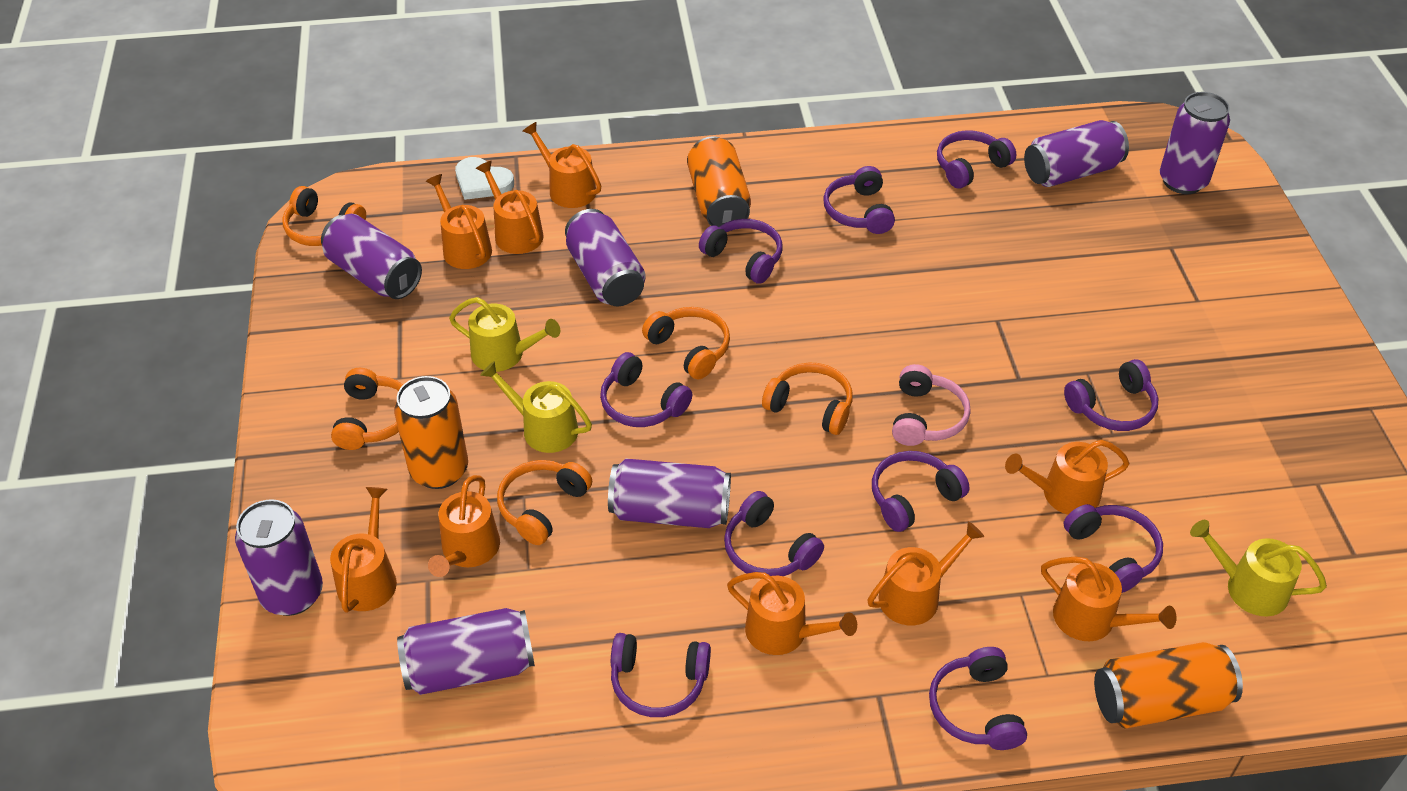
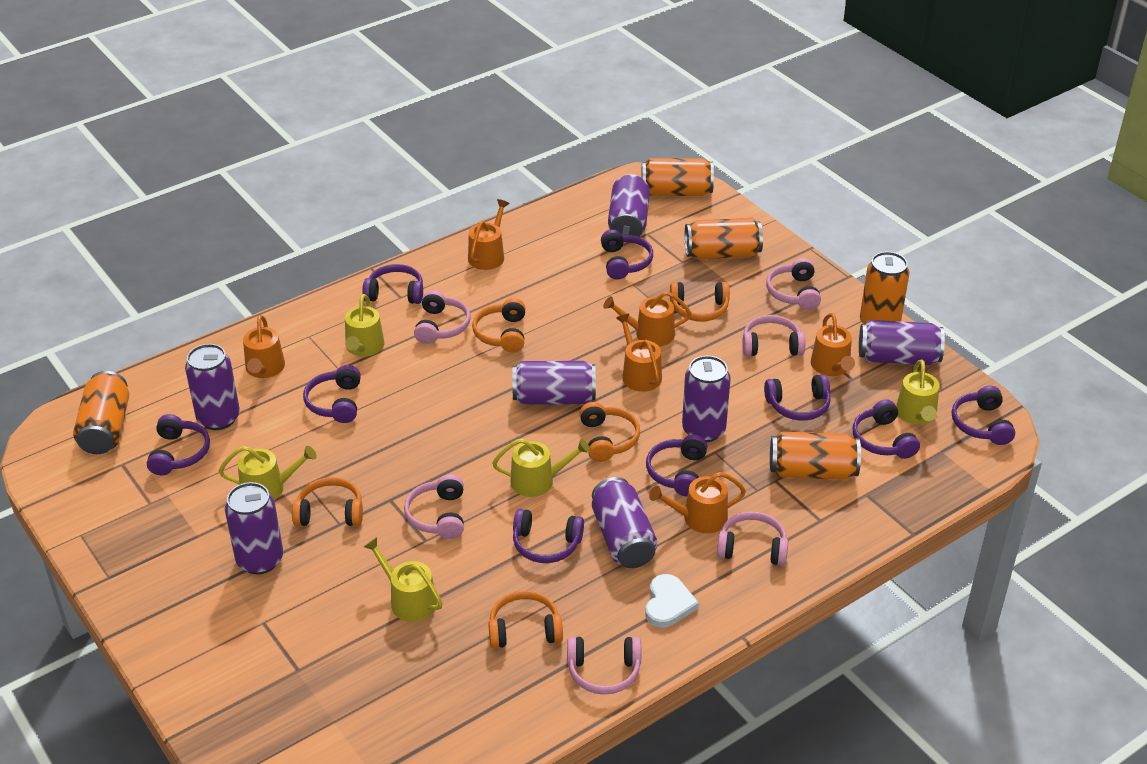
orange can: [394,376,468,489] [687,136,751,227] [1094,642,1243,729] = 3 -> [73,371,129,454] [641,158,714,196] [685,218,763,259] [770,431,861,480] [860,252,909,324] = 5
orange watering can: [330,487,397,613] [426,174,492,269] [428,475,500,577] [476,161,543,254] [523,122,601,208] [727,572,857,655] [868,521,984,625] [1005,440,1130,515] [1041,557,1177,641] = 9 -> [243,315,285,378] [468,199,510,270] [603,291,692,346] [616,314,662,392] [649,472,746,533] [811,313,855,376] = 6
pink headphones: [892,364,971,446] = 1 -> [404,474,464,539] [414,290,470,344] [567,637,641,695] [717,512,788,566] [742,315,805,356] [766,258,821,310] = 6
purple headphones: [600,352,693,427] [611,633,711,717] [699,219,782,284] [724,491,824,576] [823,166,895,234] [872,451,970,532] [929,647,1027,750] [937,130,1017,188] [1064,359,1158,431] [1064,504,1163,593] = 10 -> [147,414,210,476] [303,365,361,423] [362,264,423,304] [513,509,584,563] [601,229,653,280] [646,435,708,497] [764,374,831,420] [853,399,920,459] [952,386,1015,445] = 9
yellow watering can: [449,297,560,372] [480,361,592,453] [1190,520,1327,617] = 3 -> [219,446,317,500] [345,294,385,356] [364,537,443,622] [492,439,590,497] [896,360,940,425] = 5

